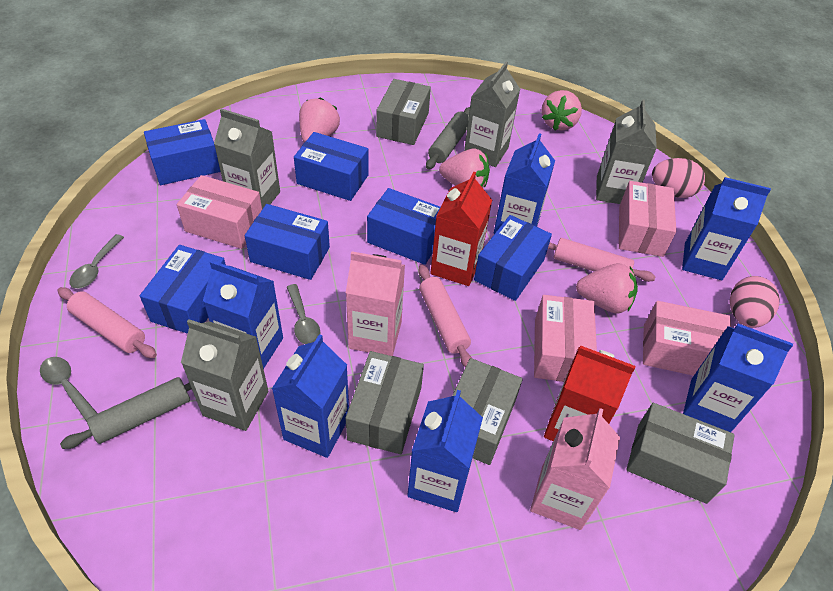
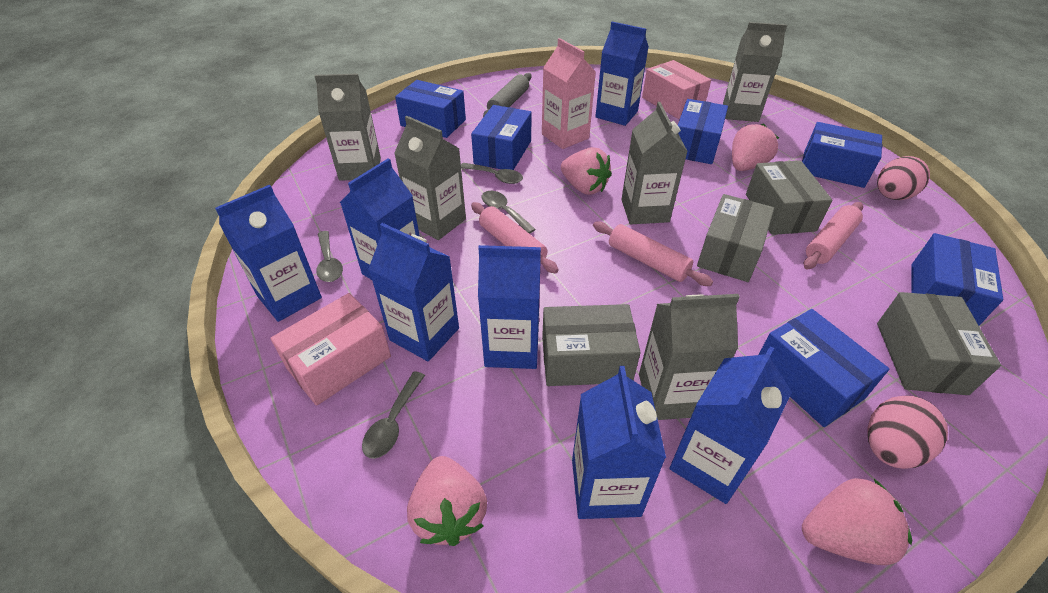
blue carton: [203,260,283,369] [272,334,349,458] [407,390,483,512] [494,133,555,234] [682,177,771,280] [683,324,793,432] = 6 -> [215,185,322,322] [340,158,420,280] [369,223,459,361] [478,245,541,369] [572,366,666,519] [595,22,649,126] [670,346,792,504] = 7
grey carton: [181,319,268,431] [214,108,280,209] [464,62,520,167] [596,100,657,204] = 4 -> [315,74,381,181] [394,116,466,240] [621,102,688,224] [639,294,740,420] [723,22,787,122] = 5
grey rolling pin: [60,377,192,449] [426,107,470,169] = 2 -> [483,73,531,117] = 1
grey spoon: [40,357,98,422] [69,234,124,289] [287,284,320,344] = 3 -> [316,231,343,282] [362,371,425,459] [461,163,523,184] [482,191,536,234] = 4
pink box: [177,175,262,249] [534,295,597,382] [619,181,676,257] [643,301,731,376] = 4 -> [271,293,391,406] [642,60,711,119] = 2
pink carton: [346,251,405,356] [530,408,620,530] = 2 -> [542,38,596,149] = 1
red carton: [430,172,492,286] [544,346,635,441] = 2 -> none = 0

